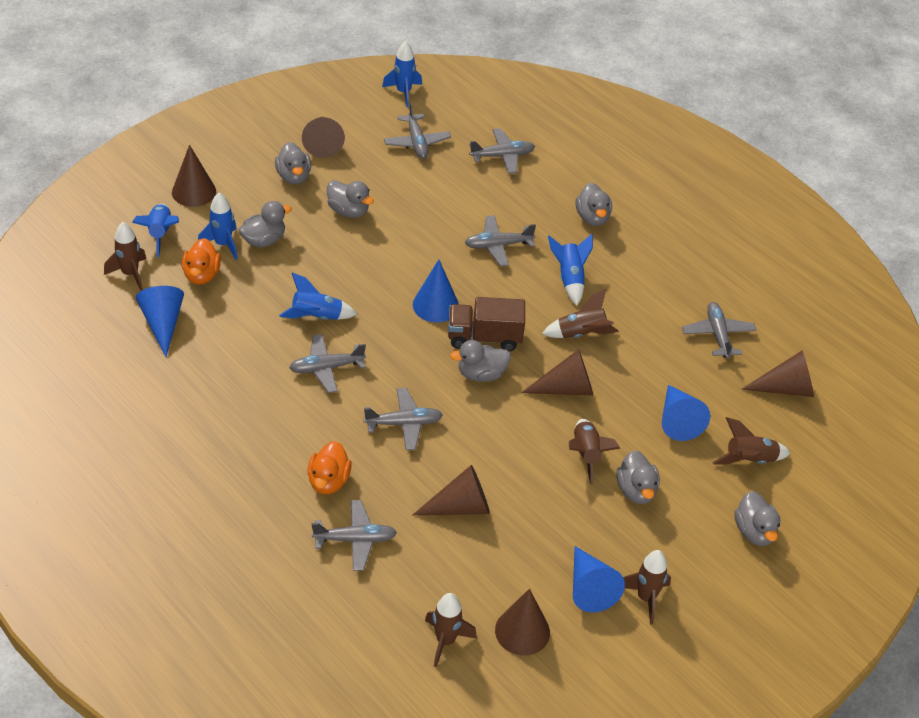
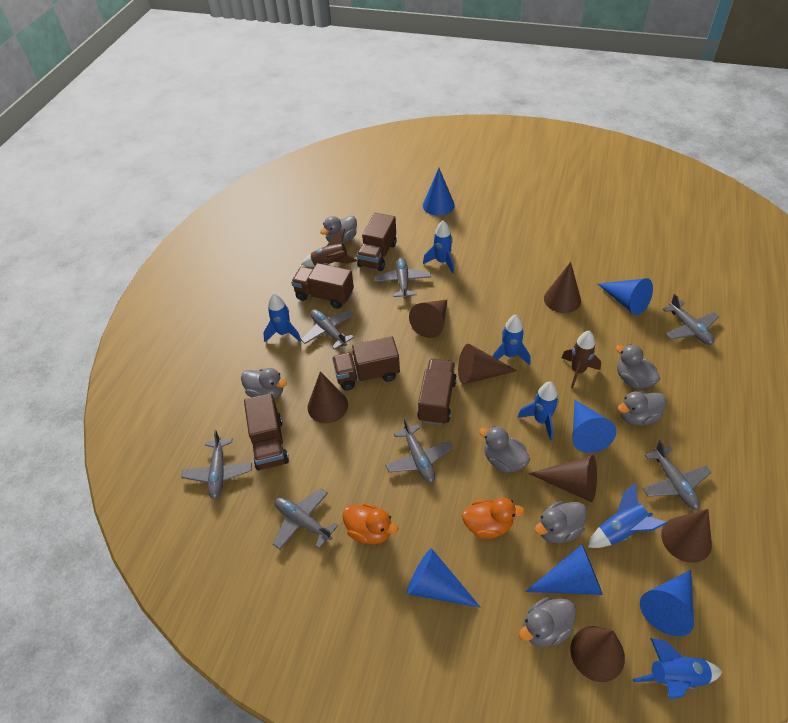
blue cone: [136,286,184,357] [413,259,459,323] [573,546,625,612] [662,385,710,441] = 4 -> [407,548,481,608] [423,168,455,216] [525,544,603,595] [572,400,616,453] [598,278,653,315] [640,570,694,636] = 6
blue rocket: [132,204,179,257] [198,192,238,260] [279,273,357,320] [382,41,422,107] [548,234,593,305] = 5 -> [263,293,301,342] [423,220,454,274] [492,315,531,365] [517,381,558,441] [588,483,667,548] [633,638,722,699] = 6
brown cone: [172,145,216,207] [302,117,345,158] [413,465,490,515] [495,588,550,656] [521,349,594,396] [741,350,814,397] = 6 -> [308,371,348,423] [409,299,447,338] [458,344,517,384] [528,455,597,502] [544,262,581,313] [570,626,625,682] [661,509,712,563] = 7
brown rocket: [104,222,146,291] [425,593,477,667] [542,289,619,338] [569,419,621,485] [623,550,671,625] [712,417,791,465] = 6 -> [301,229,357,267] [561,331,601,389] = 2
brown truck: [448,297,525,351] = 1 -> [244,393,289,470] [291,263,354,309] [332,336,400,391] [357,213,397,271] [417,359,457,425] = 5

